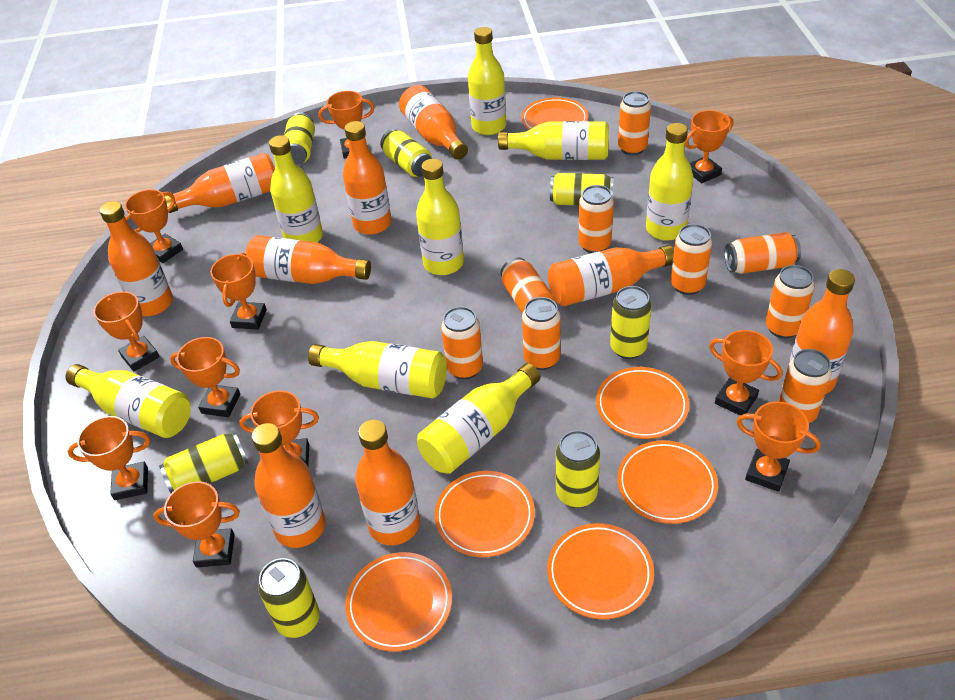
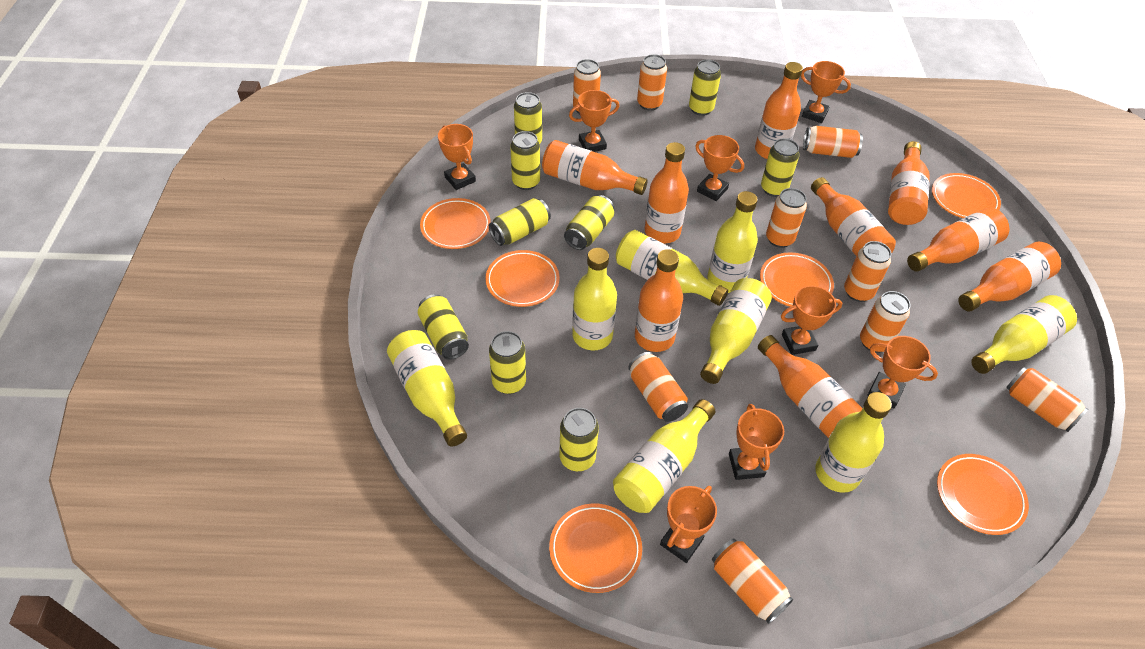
orange trophy: [68,416,150,500] [93,291,160,372] [125,189,183,263] [153,481,240,568] [170,337,241,417] [211,253,267,330] [239,391,319,466] [319,91,375,159] [685,110,733,183] [709,330,782,415] [736,401,821,492] = 11 -> [438,124,476,190] [569,90,619,152] [660,486,717,563] [695,135,744,201] [729,404,784,480] [781,286,842,355] [801,61,851,123] [867,336,938,408] = 8
yellow can: [159,432,248,493] [258,558,320,638] [284,112,315,165] [380,129,432,177] [550,173,614,206] [556,430,600,508] [610,286,652,359] = 7 -> [418,294,469,360] [489,198,551,246] [489,331,526,394] [510,131,540,190] [514,92,542,144] [559,408,599,471] [564,195,614,250] [689,59,721,116] [761,138,799,197] = 9

